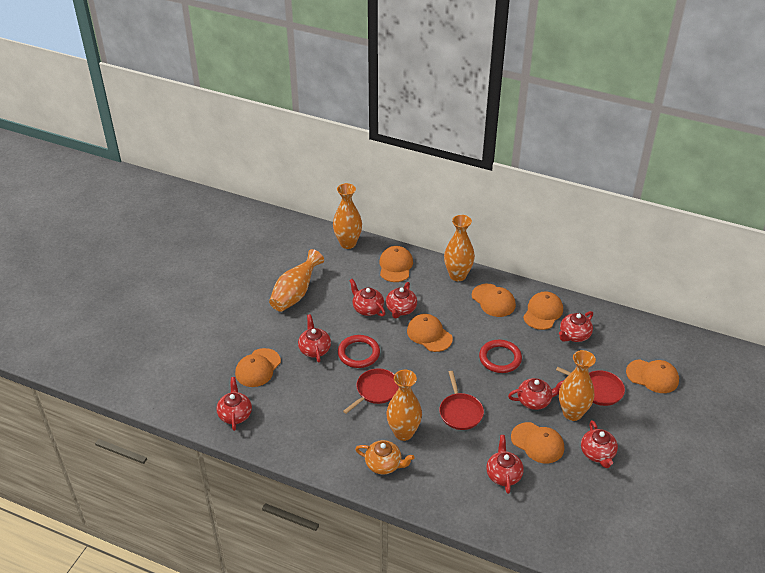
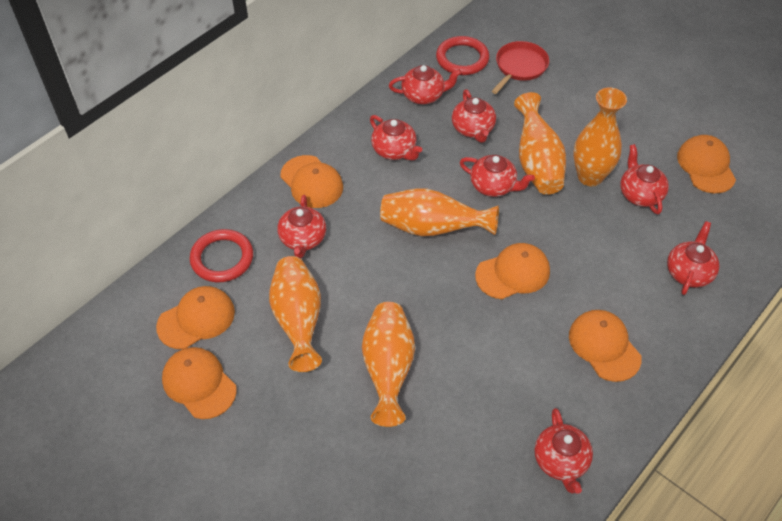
orange cap: [235,348,281,387] [379,246,413,282] [407,314,453,352] [472,284,516,317] [511,422,564,463] [523,291,563,330] [626,359,679,393] = 7 -> [156,286,235,349] [162,347,237,419] [280,155,343,208] [475,243,550,299] [569,310,642,382] [677,135,736,193] = 6
orange teapot: [355,440,415,474] = 1 -> none = 0
red pan: [343,368,399,414] [439,371,484,430] [556,367,625,406] = 3 -> [492,41,549,94] = 1

